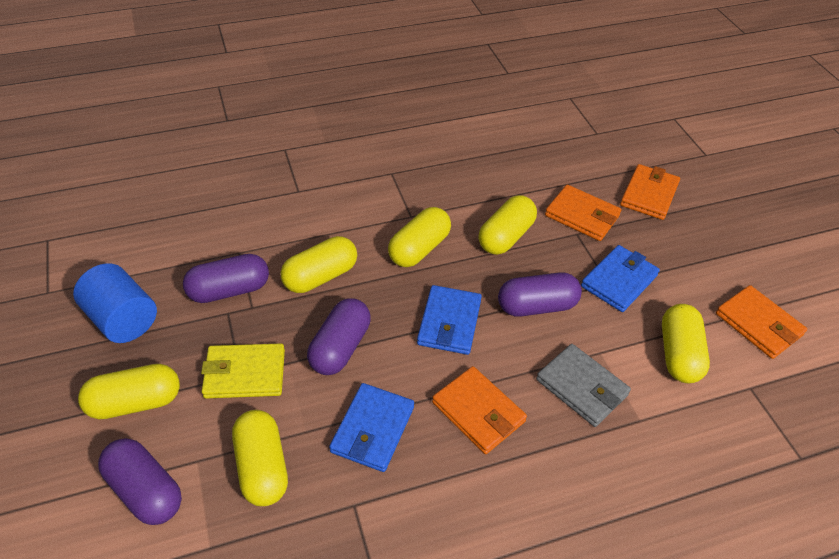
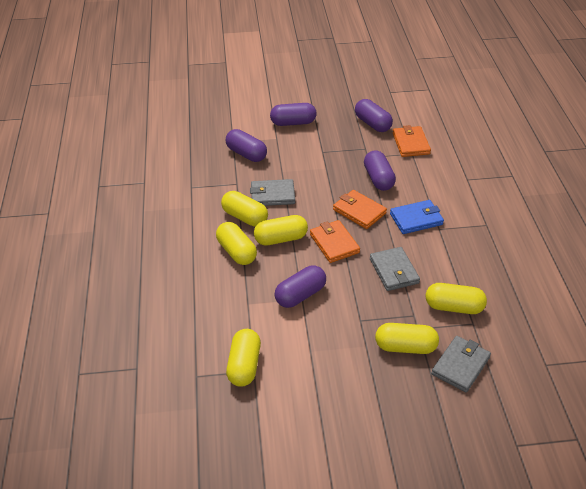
blue cylinder: [73,263,157,343] = 1 -> none = 0
blue wallet: [329,383,414,472] [417,285,482,355] [581,245,660,312] = 3 -> [390,200,444,234] = 1
grey wallet: [536,344,631,427] = 1 -> [250,179,295,206] [370,247,420,291] [431,336,491,392] = 3
orange wallet: [432,366,527,454] [545,185,621,241] [620,164,680,220] [716,285,807,359] = 4 -> [310,220,360,263] [333,190,387,229] [393,125,431,157] = 3
purple capsule: [98,438,182,525] [183,254,269,303] [307,299,371,375] [498,272,582,317] = 4 -> [226,129,267,162] [270,103,316,126] [274,265,326,308] [355,99,393,132] [364,150,396,191] = 5
yellow wallet: [201,343,285,399] = 1 -> none = 0

